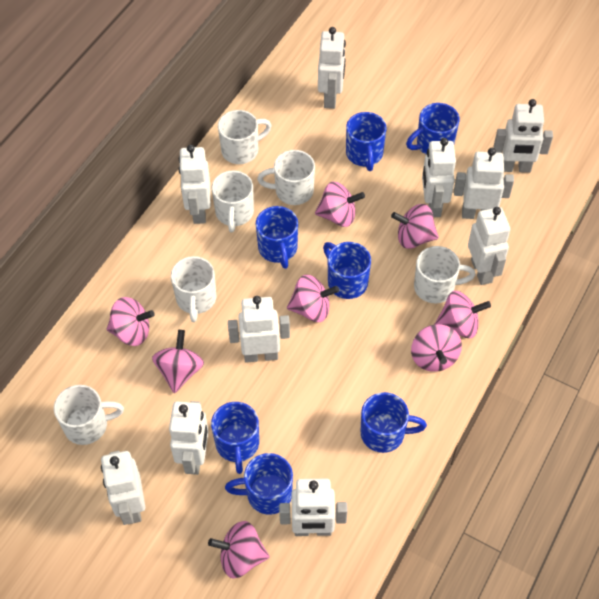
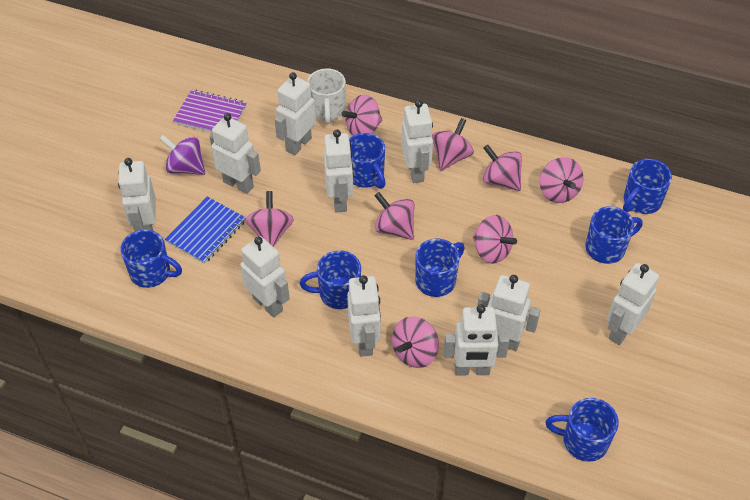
blue notebook: none = 0 -> [165,196,246,264] = 1
purple notebook: none = 0 -> [173,90,247,133] = 1
purple spinning top: none = 0 -> [160,135,205,175] = 1
white mug: [54,385,124,445] [171,256,216,322] [212,171,254,232] [218,110,272,164] [257,150,315,205] [414,246,476,303] = 6 -> [307,68,346,124] = 1

